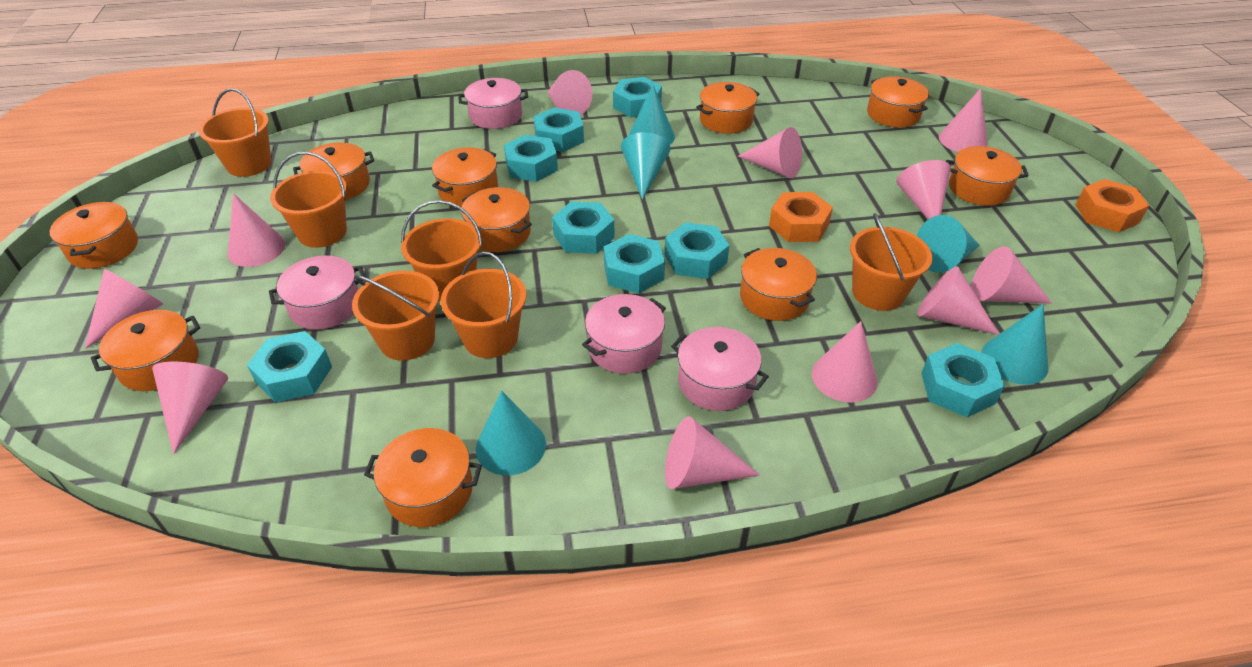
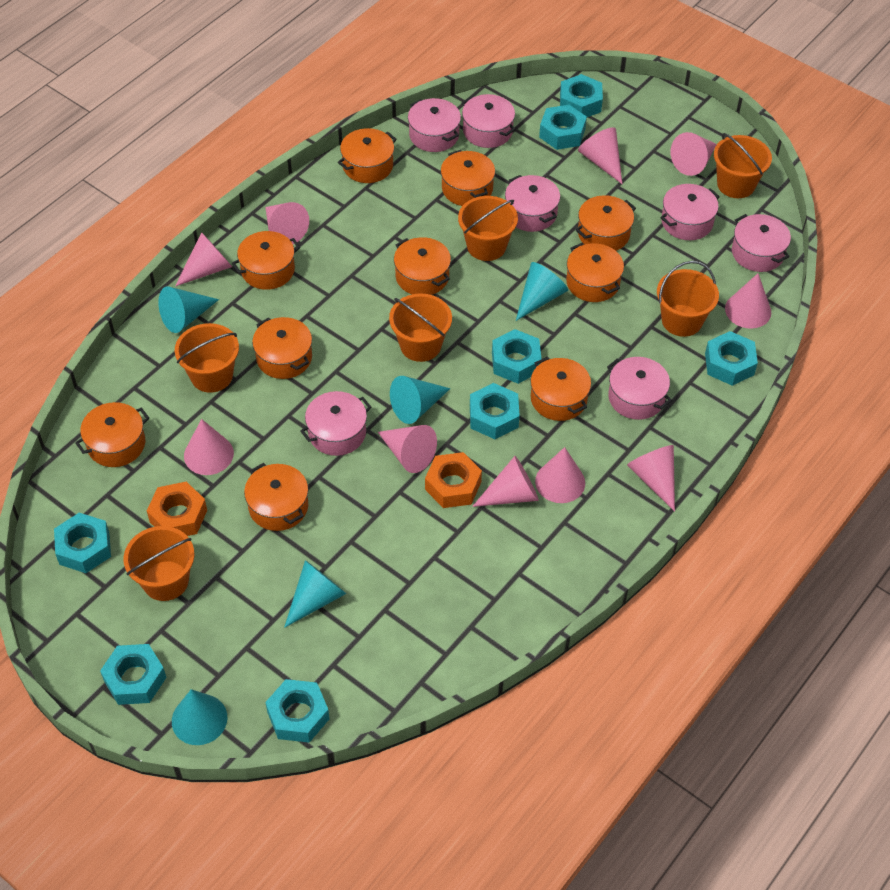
pink cone: [85,269,163,349] [152,362,228,454] [228,193,285,267] [547,70,592,116] [665,417,760,489] [738,127,802,178] [812,321,878,403] [897,160,951,220] [917,266,999,335] [939,88,987,152] [971,246,1052,304] = 11 -> [175,232,232,286] [184,419,234,475] [265,202,309,244] [378,425,437,473] [472,456,539,507] [535,447,585,503] [578,127,622,184] [627,445,675,512] [671,132,717,176] [725,273,771,329] = 10
pink pot: [269,256,365,330] [458,78,528,129] [582,294,666,374] [671,327,769,411] = 4 -> [300,391,371,456] [408,98,461,152] [462,94,516,148] [505,175,560,232] [607,357,672,420] [660,184,720,240] [732,214,791,272] = 7

